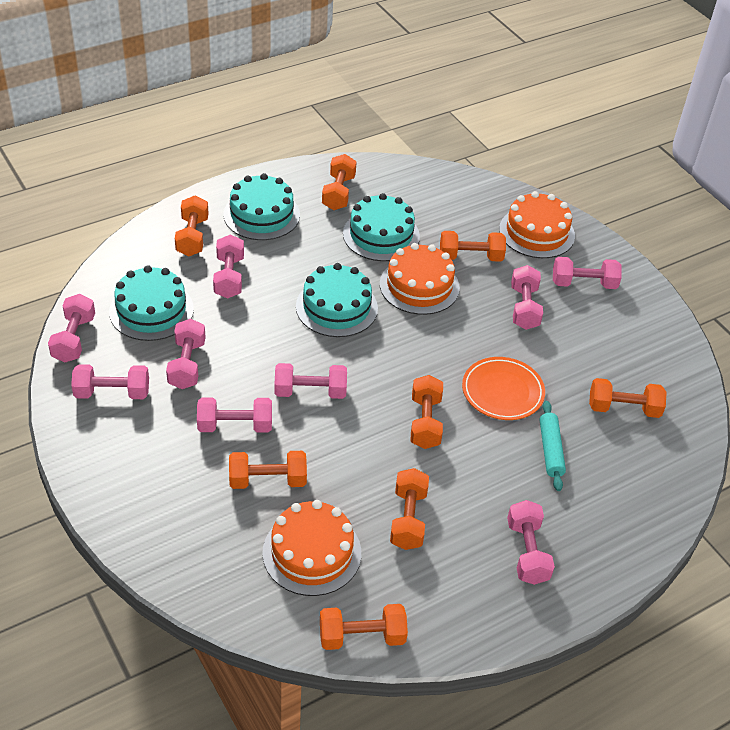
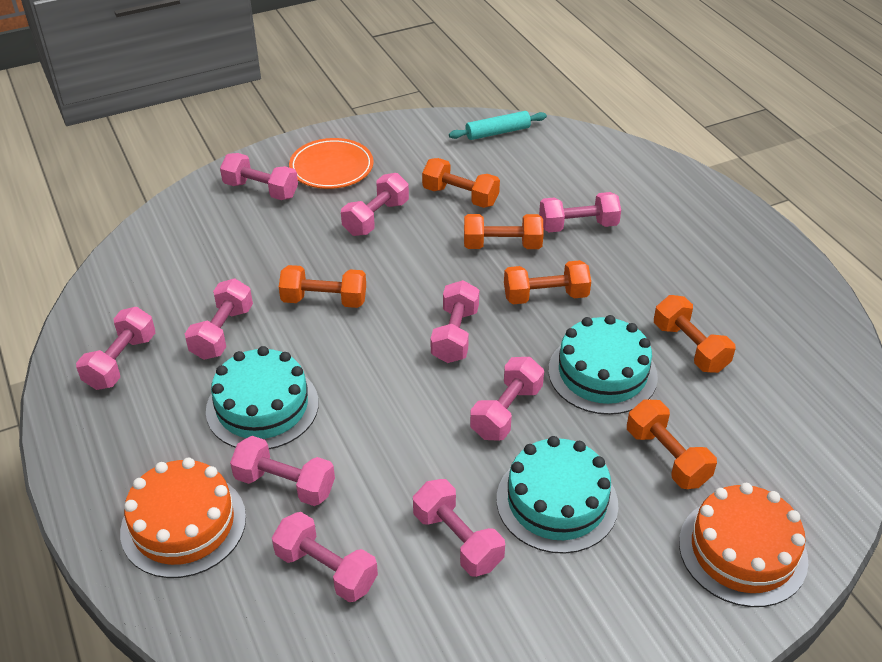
orange cake: [262,500,361,596] [380,243,460,315] [499,191,575,258] = 3 -> [120,458,246,578] [679,483,808,607] = 2
orange dumbbell: [175,196,209,256] [229,451,307,489] [320,604,408,650] [322,154,357,210] [390,468,429,550] [411,375,443,449] [440,231,506,262] [589,378,667,418] = 8 -> [279,265,366,308] [422,158,500,208] [464,214,544,249] [504,260,591,304] [627,400,717,489] [654,295,736,373] = 6
pink dumbbell: [48,294,95,363] [71,364,149,399] [166,318,205,389] [197,398,272,432] [213,234,244,299] [275,363,347,399] [507,500,555,585] [511,265,543,330] [553,257,622,289] = 9 -> [76,307,155,390] [185,279,253,360] [220,153,298,200] [230,436,335,506] [272,512,378,602] [341,173,409,236] [413,479,505,577] [431,280,479,363] [470,357,544,441] [539,192,621,233] = 10
turquoise cake: [109,265,194,341] [224,173,300,240] [296,263,378,337] [343,193,420,261] = 4 -> [206,346,319,449] [497,436,618,554] [548,315,658,415] = 3

